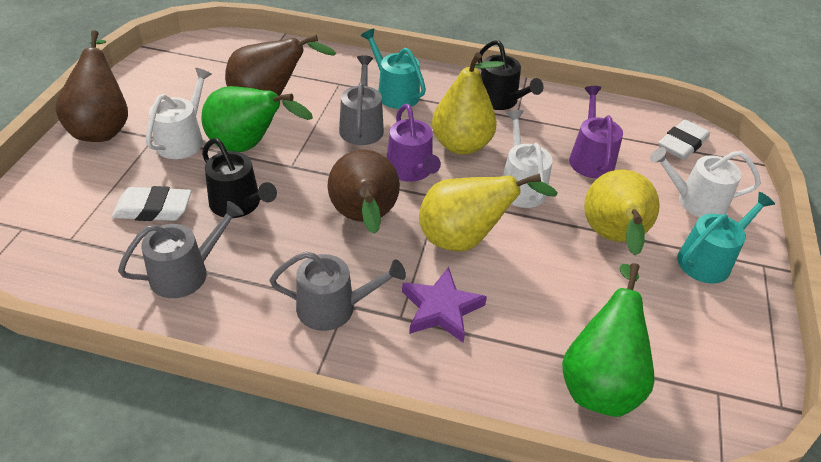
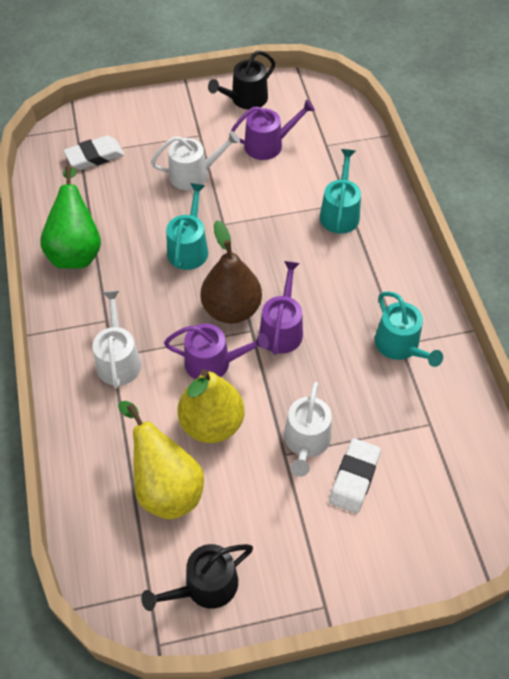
brown pear: [56,30,128,142] [225,35,336,96] [328,150,400,234] = 3 -> [201,220,262,324] = 1
green pear: [201,86,313,152] [562,263,654,417] = 2 -> [40,166,101,269] = 1
grey watering can: [118,201,244,298] [269,252,406,331] [339,55,384,145] = 3 -> none = 0
purple star: [402,267,487,342] = 1 -> none = 0
purple watering can: [387,104,441,182] [569,86,623,178] = 2 -> [164,324,269,380] [229,99,315,160] [259,261,303,355] = 3
turquoise watering can: [361,28,426,109] [677,192,775,283] = 2 -> [166,183,208,270] [320,149,361,234] [375,292,443,367] = 3
yellow pear: [419,174,558,252] [432,52,504,155] [584,170,660,255] = 3 -> [118,401,204,519] [177,369,244,443] = 2

